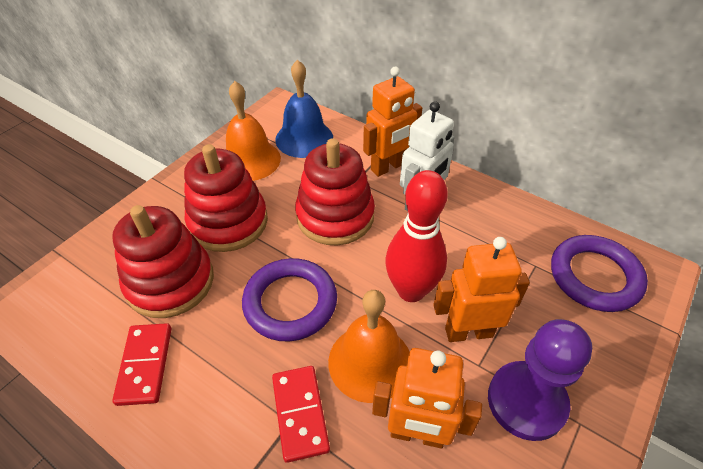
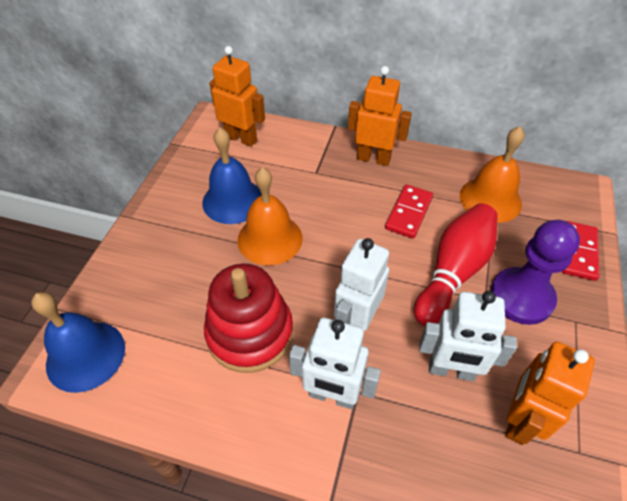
blue bell: [275,60,333,158] = 1 -> [31,292,125,393] [202,128,261,224] = 2
purple ring: [242,258,337,342] [551,235,648,312] = 2 -> none = 0
red stacking toy: [112,205,214,318] [184,144,268,252] [295,138,375,245] = 3 -> [204,264,293,373] = 1
white robot: [400,101,455,211] = 1 -> [289,318,381,409] [334,238,389,331] [419,291,517,381] = 3

